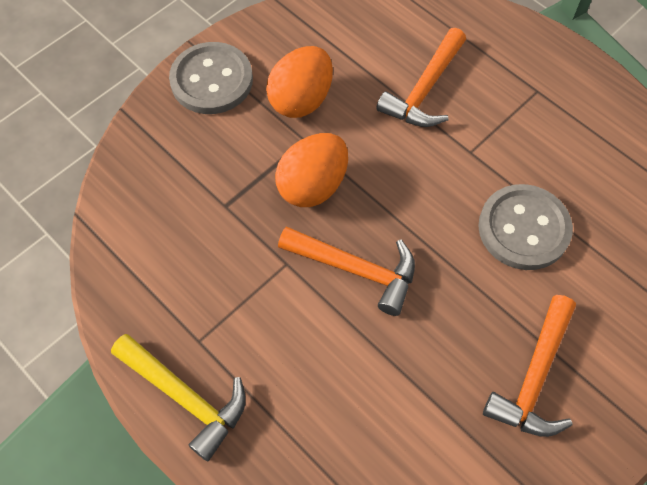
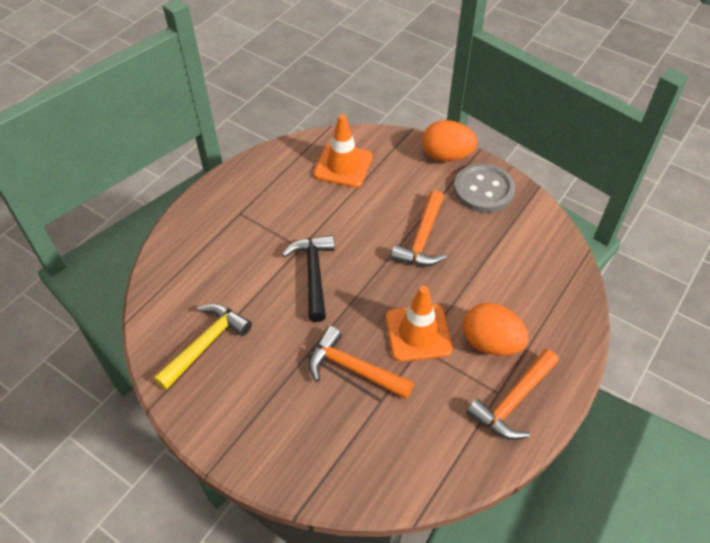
black hammer: none = 0 -> [282,235,335,322] = 1
grey button: [169,42,253,114] [478,184,573,270] = 2 -> [454,163,515,213] = 1
orange traffic cone: none = 0 -> [314,114,373,187] [386,286,453,362] = 2

